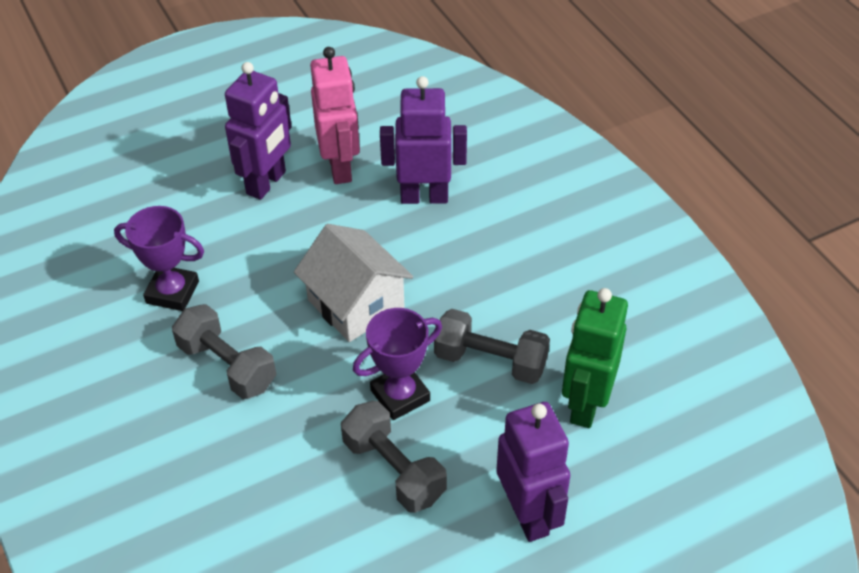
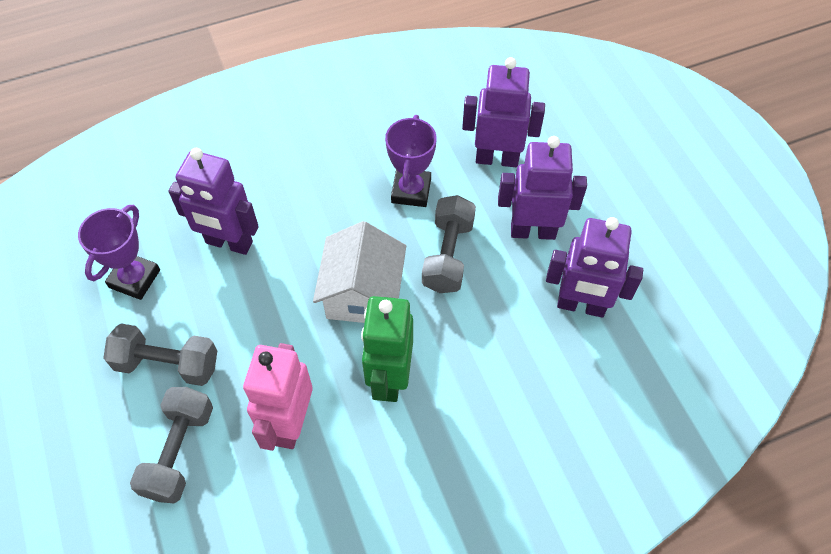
purple robot: [225,62,292,200] [380,76,467,204] [496,402,570,542] = 3 -> [168,148,259,255] [462,57,545,167] [498,136,587,240] [546,217,643,318] = 4

